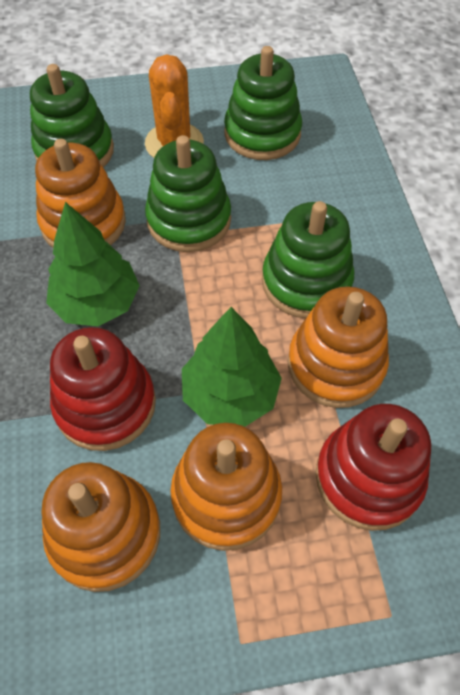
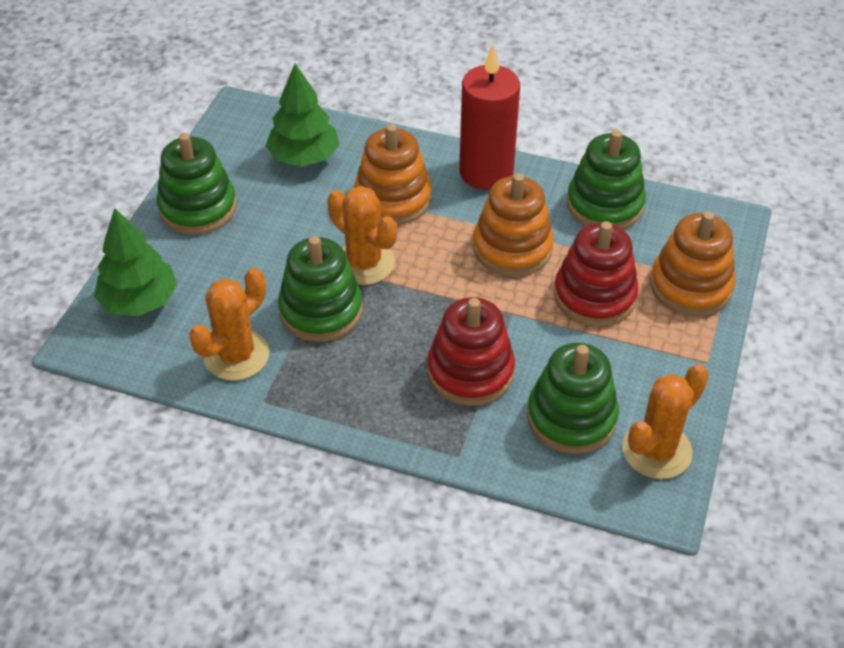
orange cactus: [145,54,204,158] = 1 -> [189,268,269,381] [327,186,397,285] [622,364,709,479] = 3
orange stacking toy: [35,139,126,247] [42,462,160,592] [170,423,282,551] [288,286,389,408] = 4 -> [354,124,431,225] [473,173,554,277] [650,211,735,316] = 3
red candle: none = 0 -> [459,44,520,190] = 1

